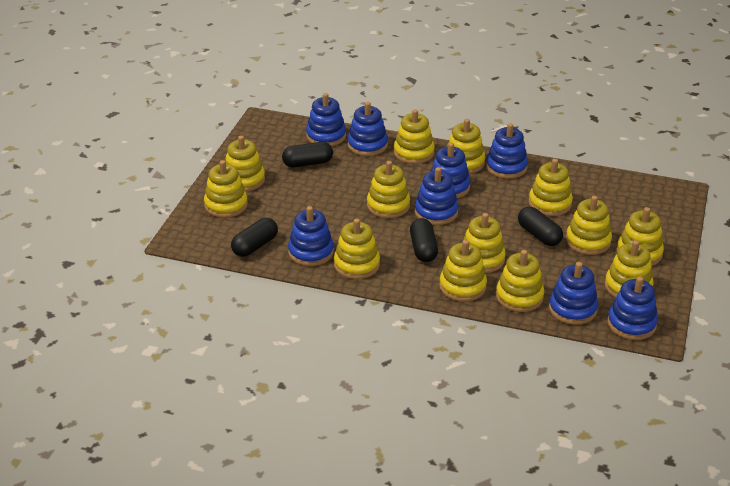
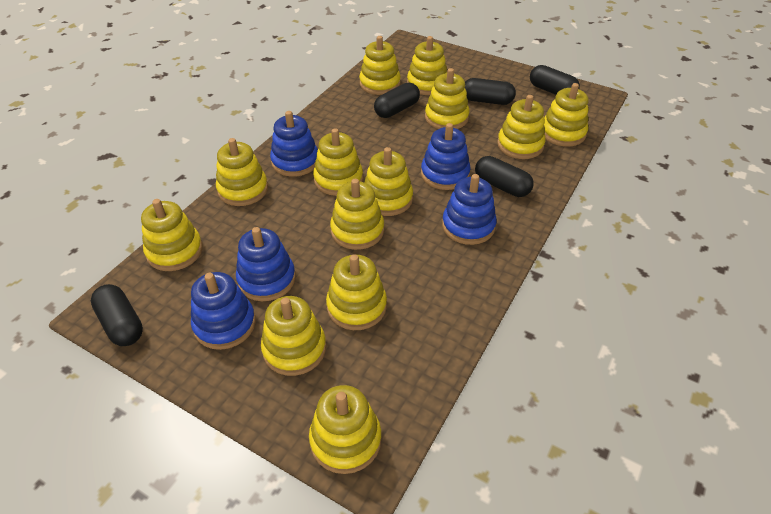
black capsule: [231,218,278,257] [282,142,333,167] [410,218,438,262] [518,207,563,246] = 4 -> [91,284,143,346] [374,83,420,118] [465,78,516,105] [475,156,534,197] [530,65,580,95] = 5
blue stacking toy: [288,206,334,266] [306,93,346,146] [347,102,388,156] [415,167,458,225] [431,143,470,198] [486,123,528,179] [549,262,598,325] [607,276,658,340] = 8 -> [191,272,256,350] [236,227,296,301] [270,111,318,177] [421,123,471,190] [442,174,497,245] = 5

